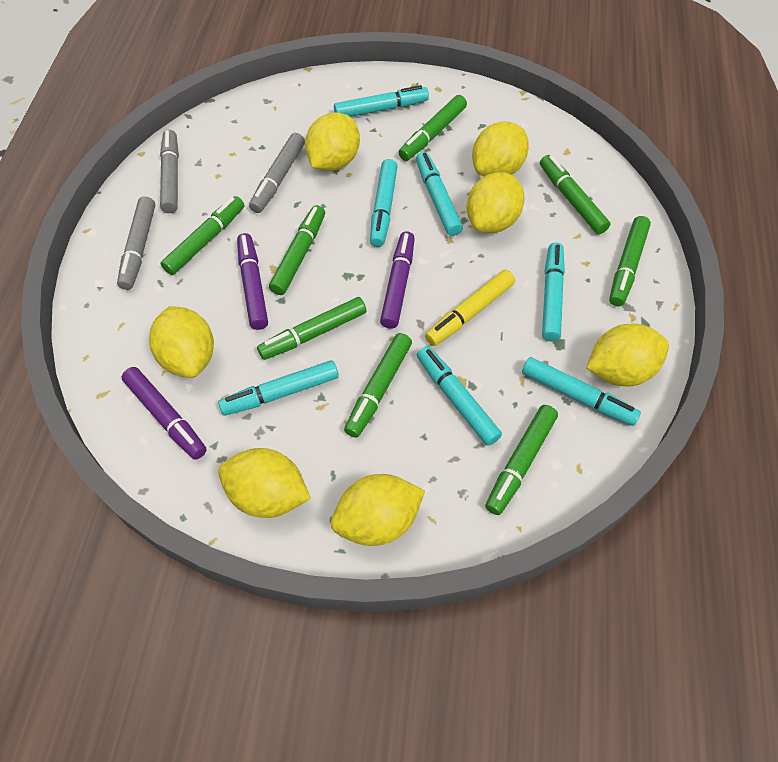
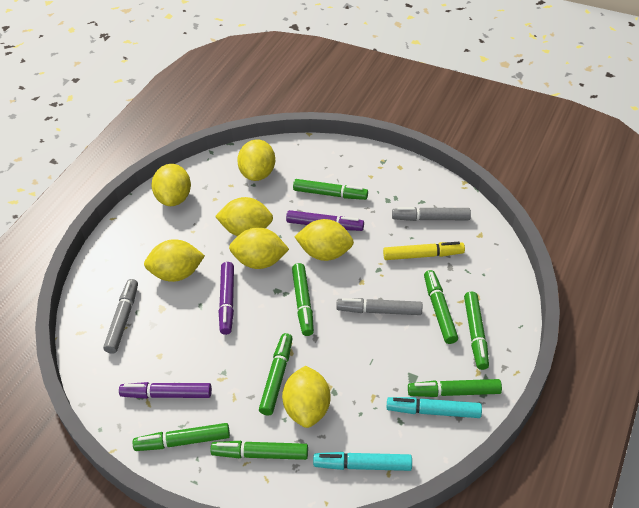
turquoise marker: [218,360,339,416] [334,85,429,117] [370,159,398,247] [416,152,463,236] [417,346,502,446] [522,357,641,426] [542,242,565,341] = 7 -> [313,452,412,471] [387,397,482,418] = 2

